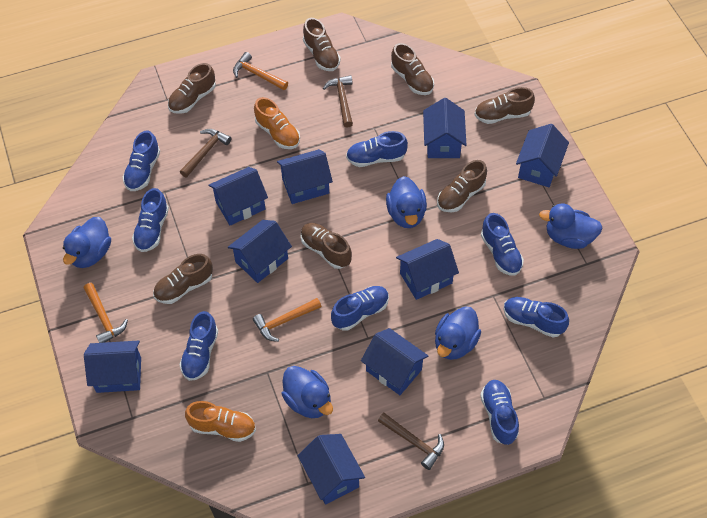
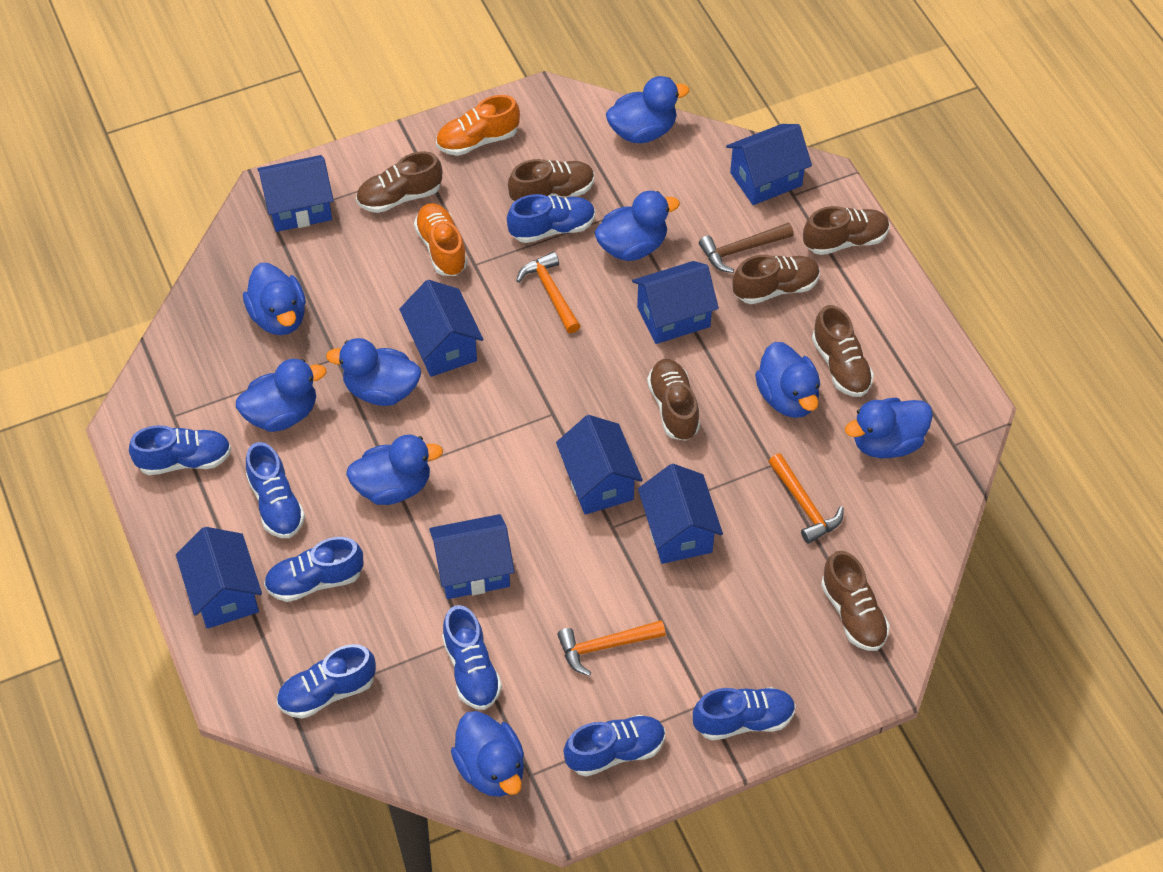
blue duck: [63,217,111,268] [282,366,333,418] [386,176,427,228] [435,307,481,360] [539,203,603,249] = 5 -> [236,359,326,432] [243,263,306,335] [326,338,421,406] [346,435,443,505] [451,711,524,797] [594,191,680,261] [606,76,689,143] [755,342,820,418] [845,398,933,458] = 9
blue house: [84,341,141,393] [208,167,268,226] [228,220,292,283] [277,149,333,204] [298,434,365,504] [361,328,428,395] [396,239,459,300] [423,98,466,158] [516,124,569,187] = 9 -> [176,527,262,629] [258,155,334,232] [399,280,483,377] [429,514,515,599] [556,415,643,515] [632,261,719,344] [638,464,723,564] [726,124,812,205] = 8
brown hammer: [180,129,231,178] [323,75,353,128] [378,413,444,470] = 3 -> [699,223,794,273] = 1

